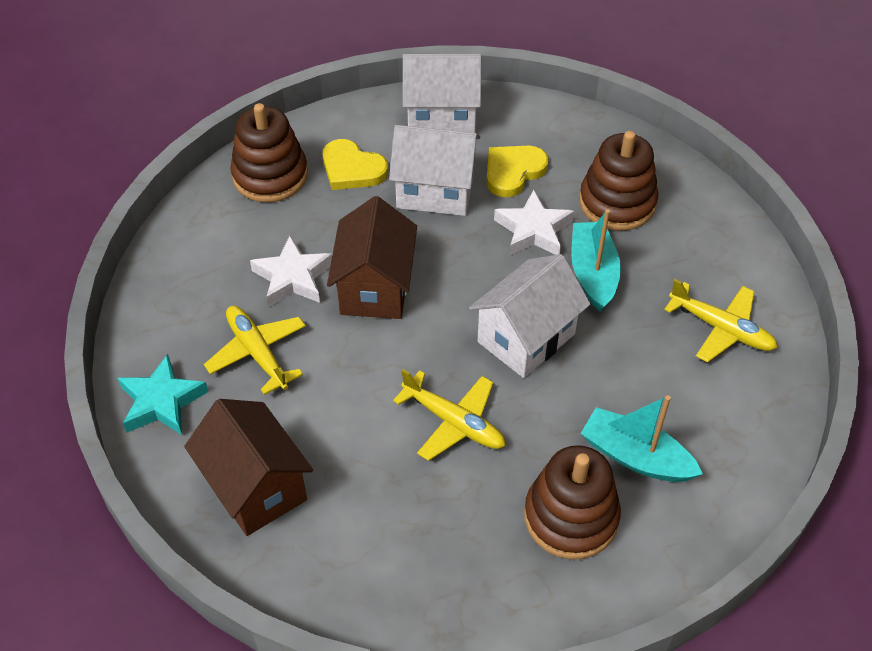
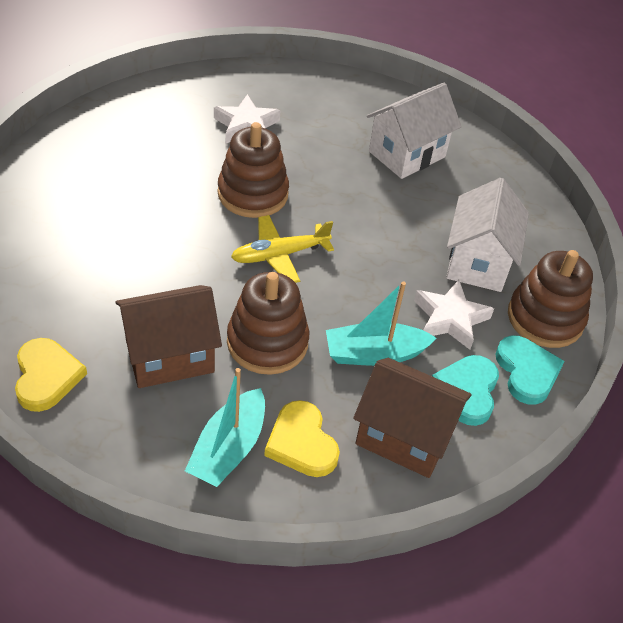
turquoise heart: none = 0 -> [432,355,499,426] [495,335,565,405] = 2
turquoise star: [118,354,209,435] = 1 -> none = 0
white house: [389,125,480,216] [403,54,481,133] [469,254,590,378] = 3 -> [367,83,462,179] [446,178,529,292] = 2
yellow plane: [204,306,306,395] [393,369,505,461] [664,279,778,362] = 3 -> [231,215,334,283] = 1

